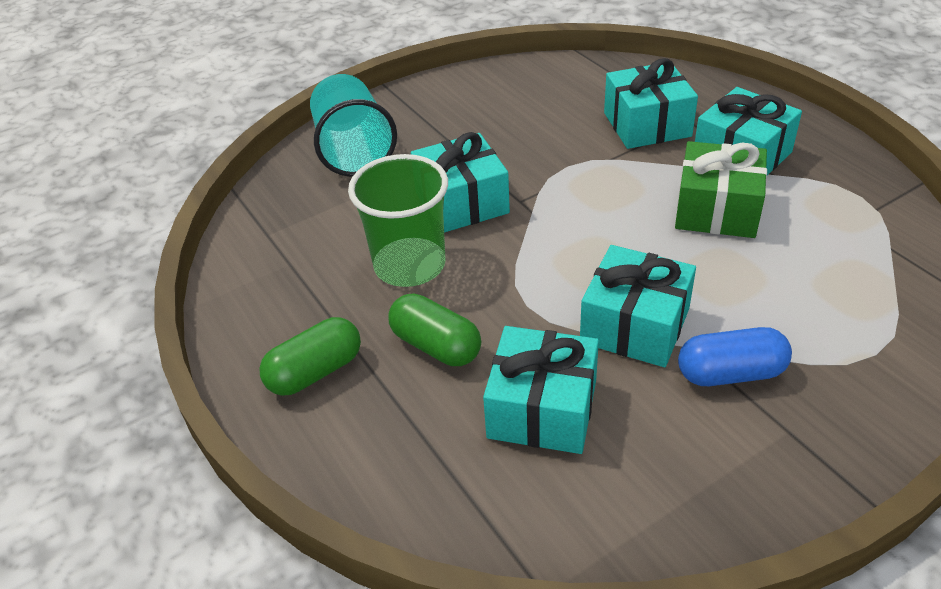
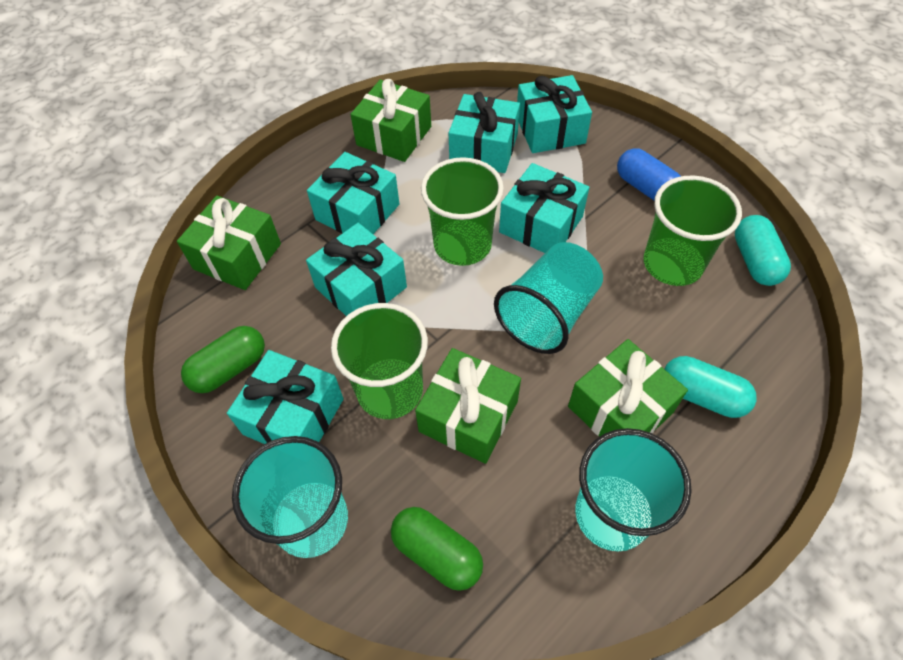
green cup: [348,154,448,287] = 1 -> [331,303,428,419] [421,157,504,266] [644,175,742,286] = 3
green gift: [675,141,767,238] = 1 -> [177,196,281,290] [350,79,431,162] [415,348,521,464] [568,339,688,437] = 4
turquoise capsule: none = 0 -> [664,356,757,418] [735,215,791,286] = 2
turquoise cup: [310,74,397,177] = 1 -> [232,436,348,558] [494,242,603,354] [575,428,692,551] = 3
turquoise gift: [411,132,510,232] [483,326,599,454] [580,245,696,367] [604,58,698,149] [695,87,802,175] = 5 -> [227,350,344,444] [306,223,407,316] [307,152,399,234] [449,92,520,173] [499,163,589,253] [517,75,592,153] = 6

